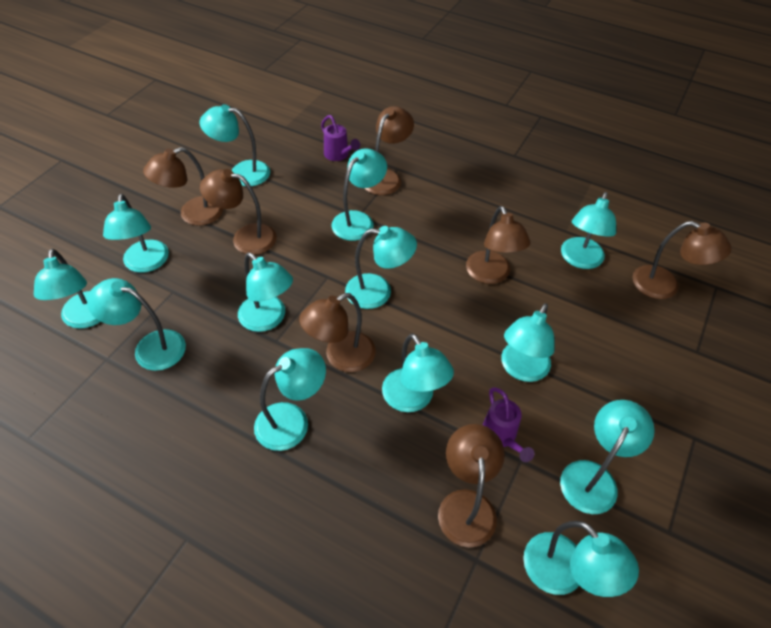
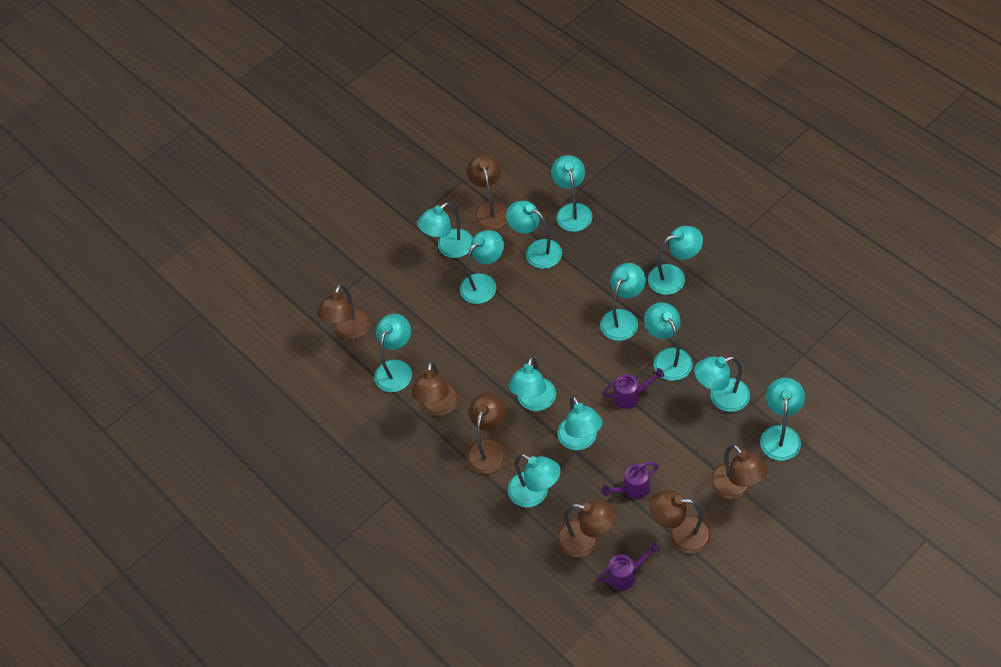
purple watering can: [321,115,360,161] [483,387,534,462] = 2 -> [597,542,660,590] [602,368,664,409] [602,462,659,499] = 3

